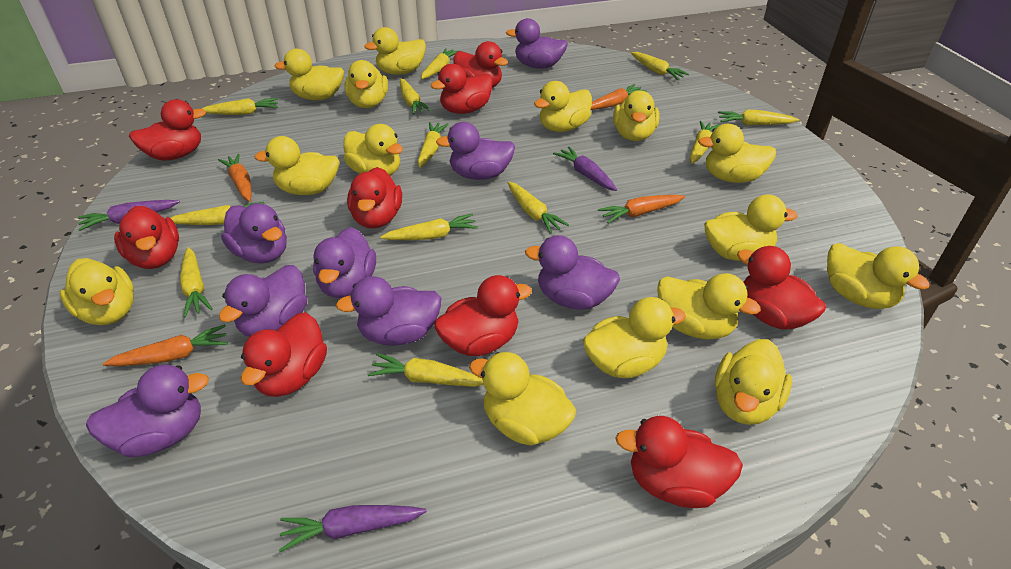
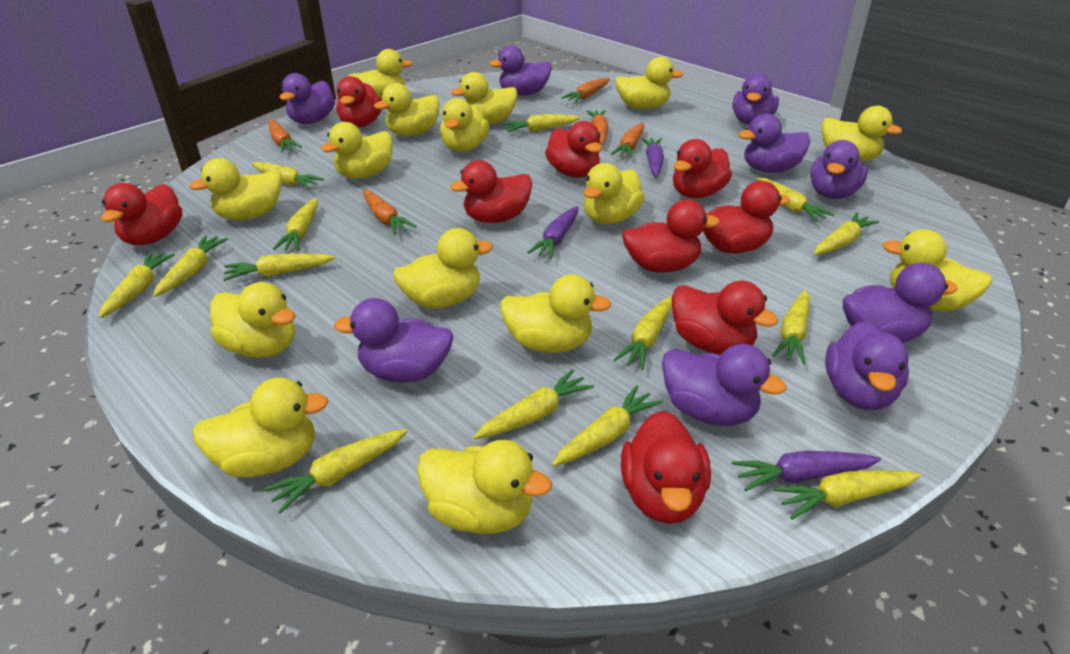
orange carrot: [103,324,228,366] [218,154,251,202] [590,84,647,110] [598,195,685,223] = 4 -> [269,120,302,153] [363,190,417,235] [561,78,610,103] [587,110,608,144] [611,123,645,158] = 5
purple duck: [86,365,209,457] [219,265,307,337] [221,203,287,263] [313,227,376,298] [336,276,442,346] [436,122,515,180] [506,18,568,69] [525,235,620,310] = 8 -> [280,73,335,124] [334,298,453,383] [489,46,552,95] [662,344,786,426] [732,73,779,125] [738,113,810,173] [810,140,868,199] [825,320,909,410] [843,263,958,343] = 9
yellow carrot: [171,202,265,225] [180,247,213,318] [202,98,278,115] [367,353,484,387] [380,214,478,240] [400,79,431,115] [418,122,448,168] [421,48,457,79] [507,182,569,234] [631,52,689,80] [690,121,720,164] [718,110,799,125] = 12 -> [99,252,175,318] [153,235,228,297] [223,253,335,281] [251,162,324,189] [264,429,408,514] [273,198,318,251] [474,369,594,439] [503,114,581,132] [552,385,662,467] [613,296,672,370] [757,178,834,222] [772,290,810,364] [773,470,921,520] [814,213,879,255] = 14

